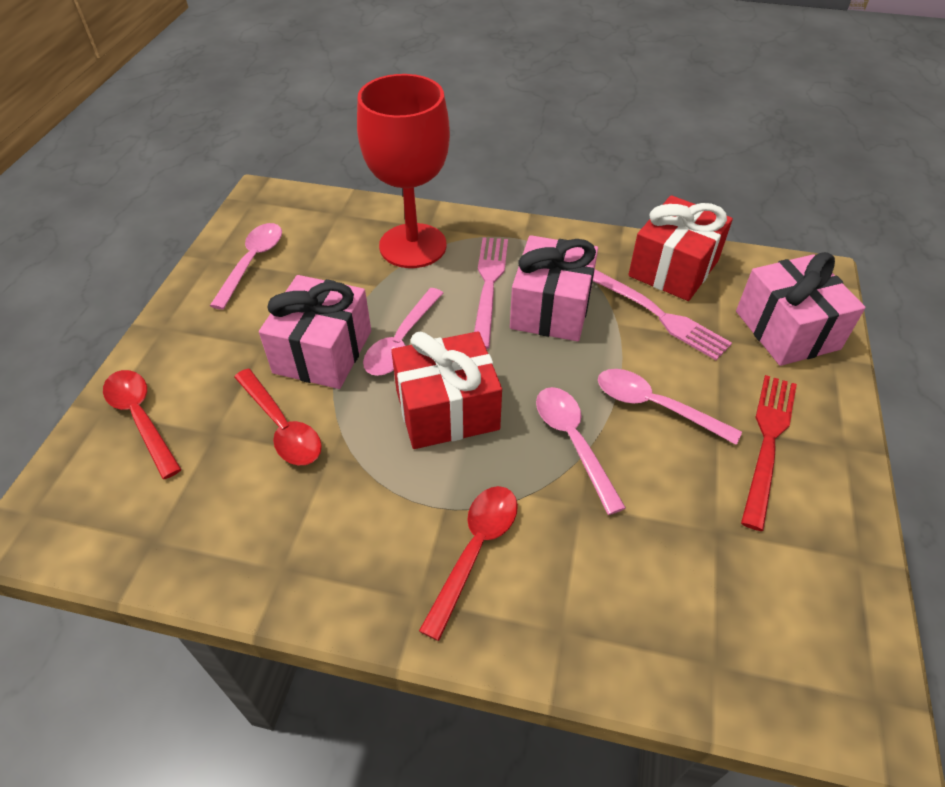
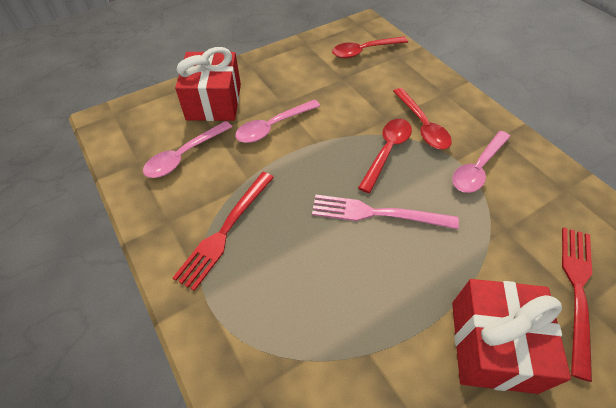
pink fork: [474,237,508,349] [593,269,732,360] = 2 -> [312,195,459,229] = 1
pink gift: [259,275,371,389] [510,235,598,341] [736,252,865,366] = 3 -> none = 0
pink spoon: [210,223,282,310] [363,288,443,376] [536,387,626,515] [598,369,742,445] = 4 -> [143,121,232,178] [235,100,320,143] [452,131,510,193] = 3
red fork: [741,375,797,531] = 1 -> [173,172,274,291] [562,227,592,382] = 2
red goblet: [357,74,450,268] = 1 -> none = 0

